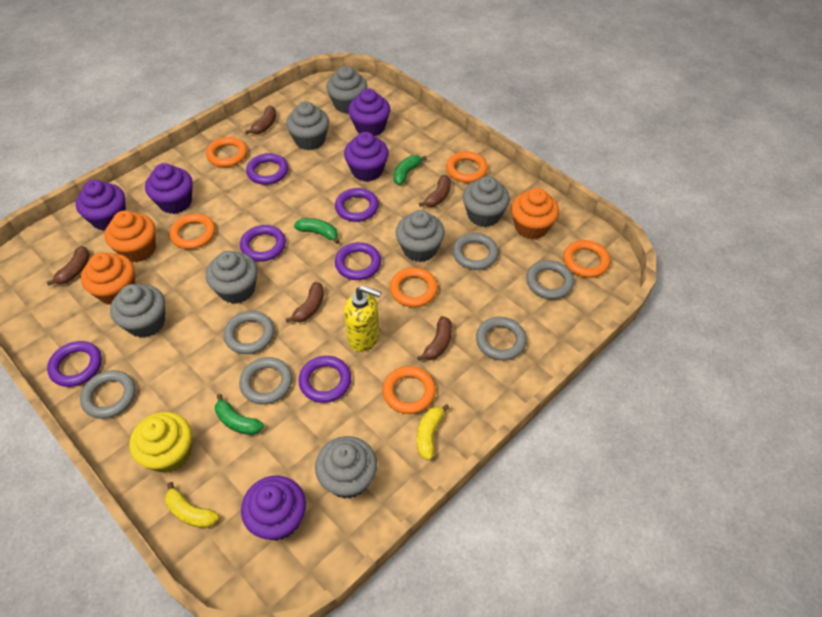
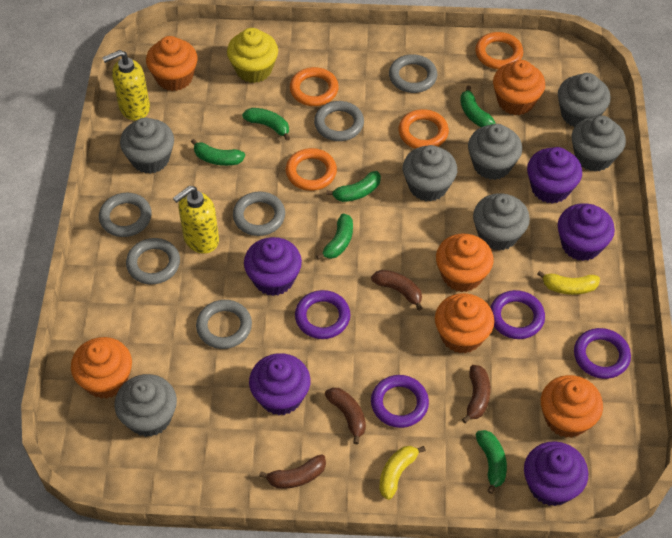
brown banana: [47,246,90,286] [245,106,276,135] [286,282,324,323] [417,316,452,361] [419,175,451,207] = 5 -> [259,454,326,489] [325,388,366,444] [371,270,423,311] [462,365,490,423] = 4
green banana: [215,394,264,435] [294,218,340,244] [393,155,427,185] = 3 -> [191,139,245,166] [242,108,290,141] [316,213,353,260] [326,171,381,202] [460,86,496,127] [476,430,507,494] = 6
orange cupcake: [81,252,135,305] [105,211,156,263] [511,188,559,239] = 3 -> [71,337,132,399] [146,36,198,91] [435,293,494,354] [436,234,494,292] [493,60,545,115] [541,375,603,438] = 6
orange ring: [170,214,215,249] [206,137,247,167] [383,366,436,414] [390,267,438,307] [446,151,488,183] [563,240,610,278] = 6 -> [286,148,337,191] [290,67,339,106] [399,109,449,149] [475,32,523,69] = 4
purple ring: [47,341,102,387] [240,225,286,261] [246,153,288,185] [298,356,351,403] [335,188,379,222] [335,242,381,280] = 6 -> [295,290,350,339] [371,375,429,428] [490,290,545,339] [574,328,631,379] = 4
yellow soap dispenser: [344,286,381,352] = 1 -> [102,50,150,121] [173,186,219,254] = 2

